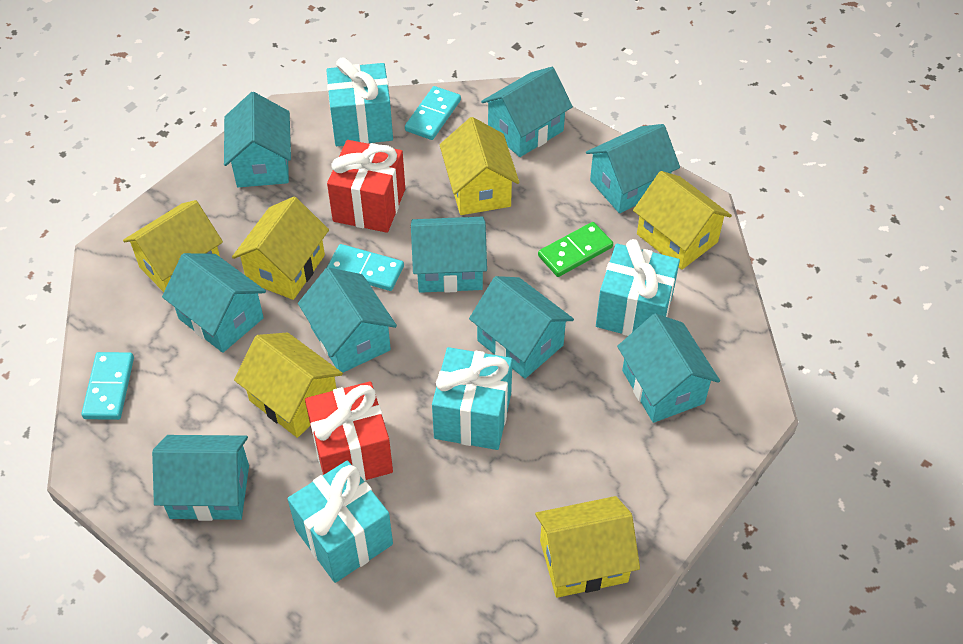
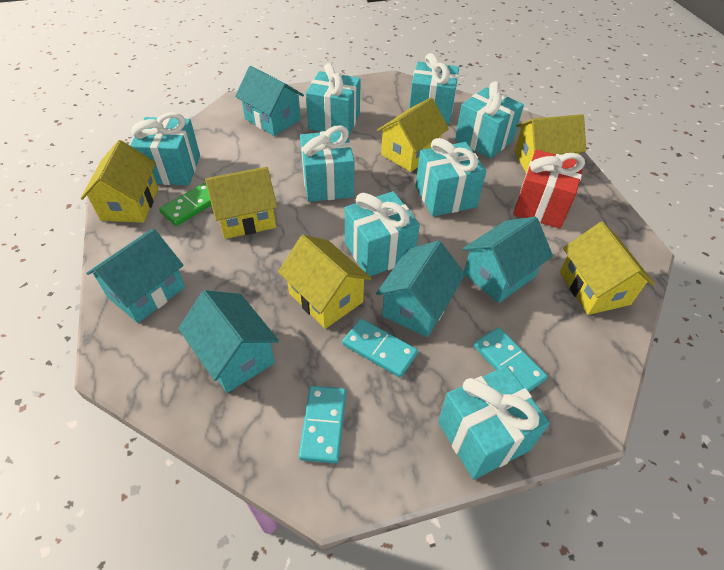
red gift: [305,381,393,481] [327,140,405,233] = 2 -> [513,149,585,229] = 1
turquoise gift: [288,461,393,583] [326,58,393,146] [432,347,513,450] [596,239,680,336] = 4 -> [130,112,200,185] [300,125,355,202] [306,63,361,136] [345,191,420,276] [409,53,459,124] [416,138,486,216] [438,366,550,480] [455,81,524,159] = 8
turquoise house: [152,435,249,521] [162,253,266,353] [224,92,291,187] [298,267,397,373] [411,217,487,293] [469,276,574,379] [481,67,573,157] [586,124,680,213] [617,313,720,423] = 9 -> [86,228,185,323] [178,290,279,393] [235,66,304,136] [376,241,465,337] [462,217,553,303] = 5

